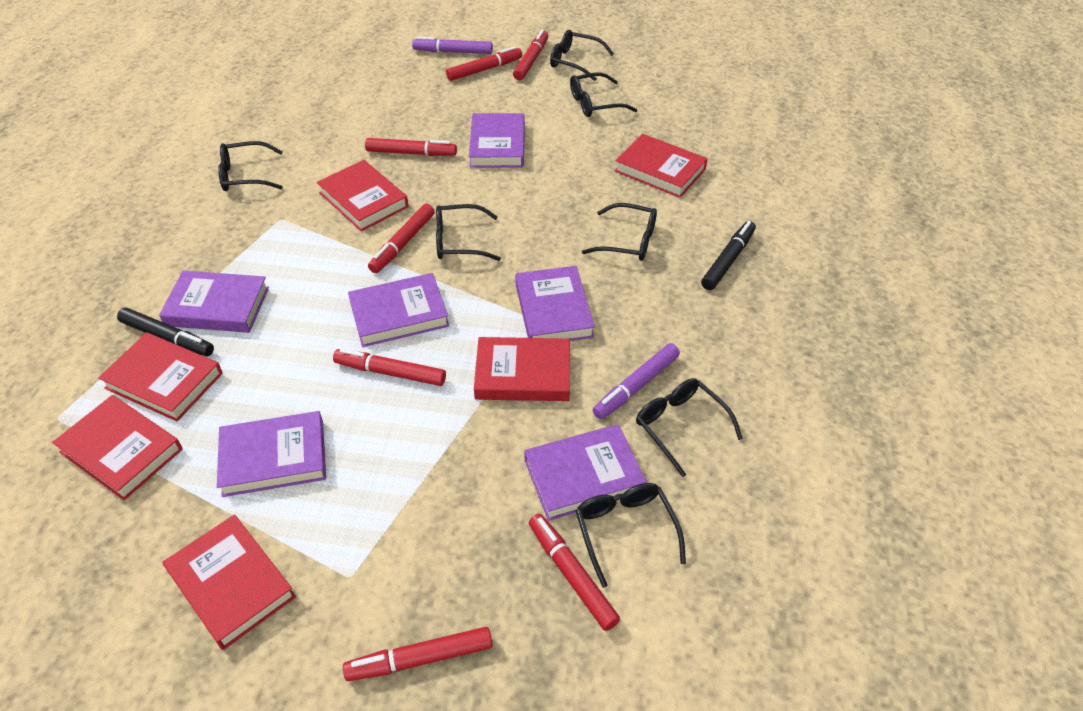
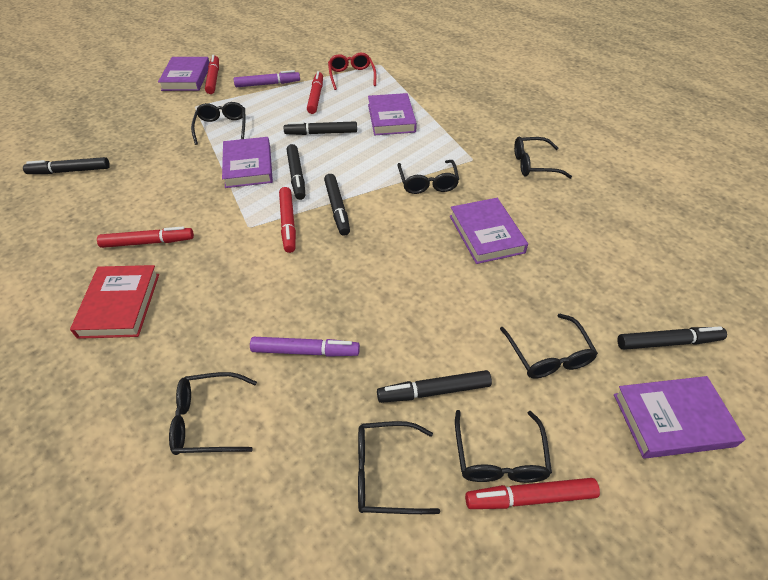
black marker: [117,308,214,357] [701,221,756,290] = 2 -> [23,157,110,174] [284,121,357,135] [287,144,305,200] [324,174,350,236] [377,370,492,403] [617,326,727,350] = 6
purple book: [159,270,269,333] [217,411,326,497] [348,273,449,347] [469,113,525,168] [515,266,595,341] [524,424,647,521] = 6 -> [158,57,210,91] [222,137,273,188] [368,93,417,135] [450,198,528,264] [614,376,745,459] = 5
red book: [52,395,183,500] [98,332,223,421] [163,514,296,650] [317,160,409,231] [474,337,570,401] [615,134,708,198] = 6 -> [70,265,159,339] = 1
red glasses: none = 0 -> [328,53,376,90] = 1
red marker: [333,348,446,386] [343,627,493,681] [365,138,457,156] [368,204,435,273] [446,46,522,81] [513,30,548,80] [529,514,620,631] = 7 -> [97,227,194,248] [205,55,219,94] [279,187,296,253] [307,71,323,114] [465,478,600,509] = 5

